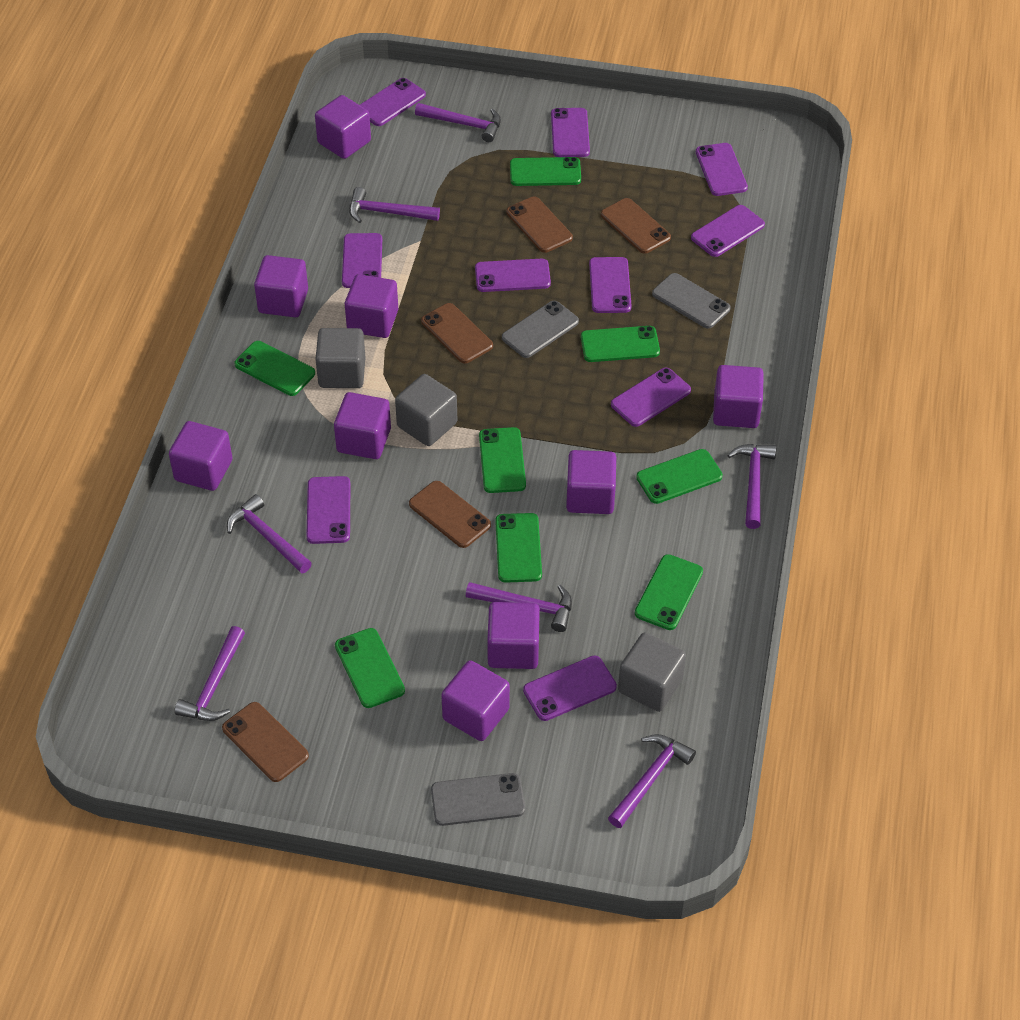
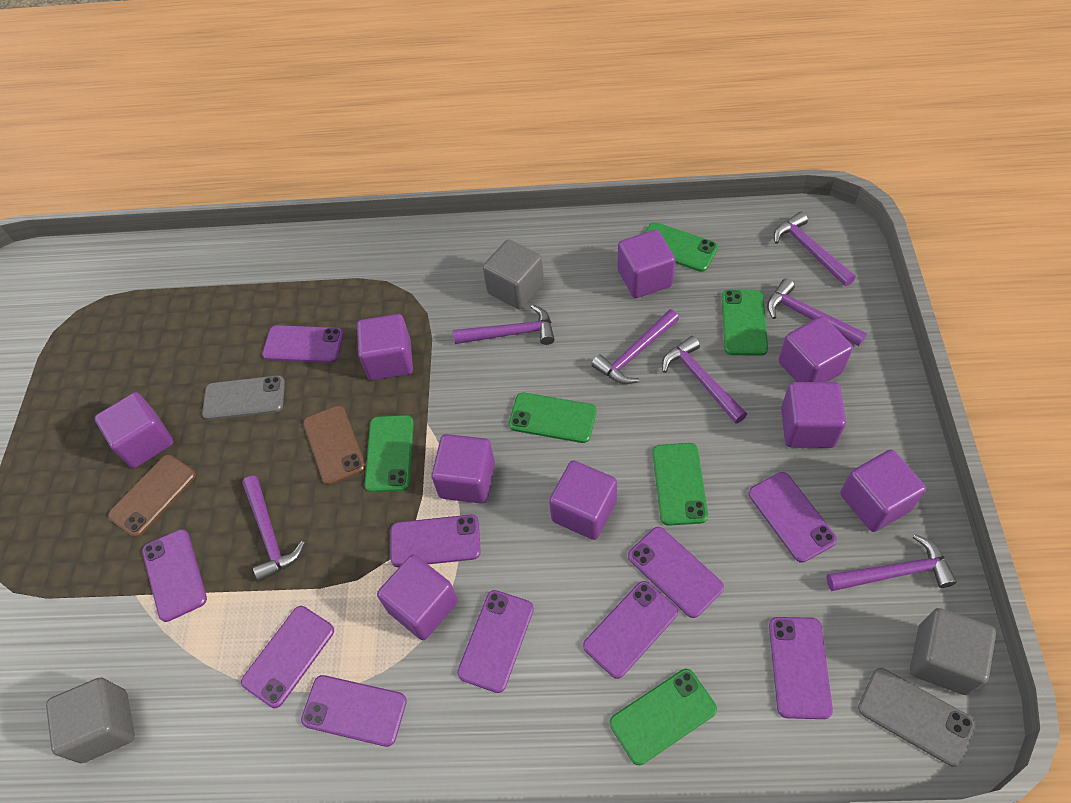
brown phone: [222,702,309,782] [409,481,491,548] [421,303,493,364] [506,196,573,253] [601,198,671,254] = 5 -> [108,454,196,537] [303,405,366,485] = 2
green phone: [234,341,315,396] [335,628,405,708] [479,427,526,493] [495,513,542,583] [510,157,581,186] [581,326,660,362] [635,554,703,630] [636,449,723,504] = 8 -> [365,415,414,492] [509,393,596,443] [610,669,717,765] [645,222,718,272] [652,443,708,526] [721,290,768,356] = 6
grey phone: [431,773,525,826] [502,301,579,358] [652,273,731,329] = 3 -> [202,375,285,420] [858,668,975,767] = 2

